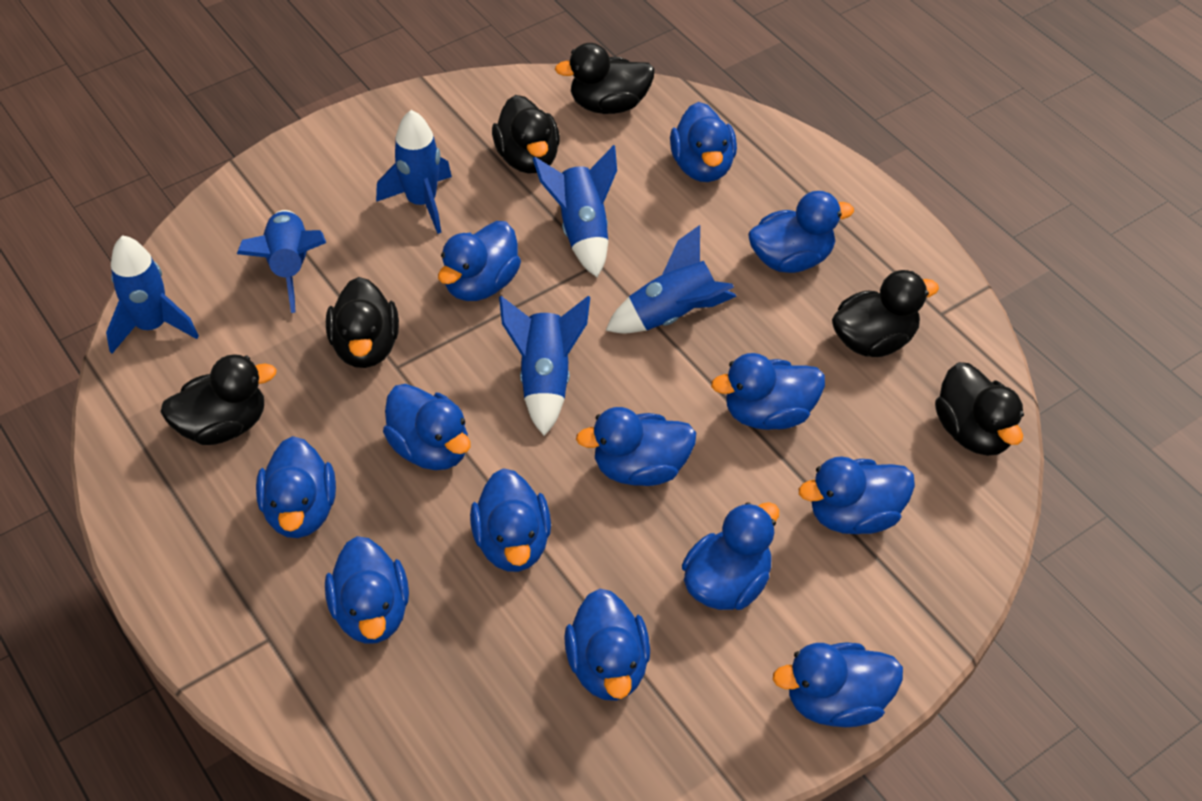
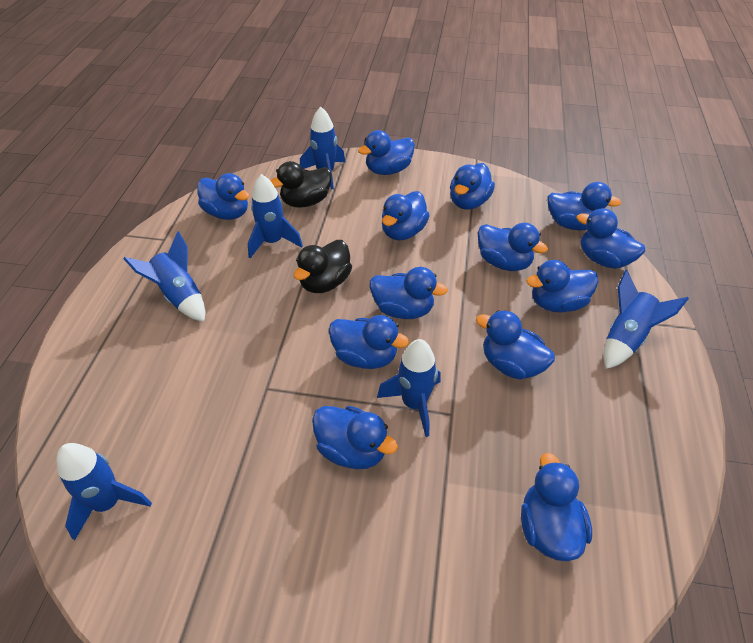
black duck: [160,354,277,445] [326,277,399,368] [492,95,560,173] [555,43,655,114] [832,270,939,357] [935,362,1024,456] = 6 -> [271,161,332,208] [294,240,352,293] = 2

